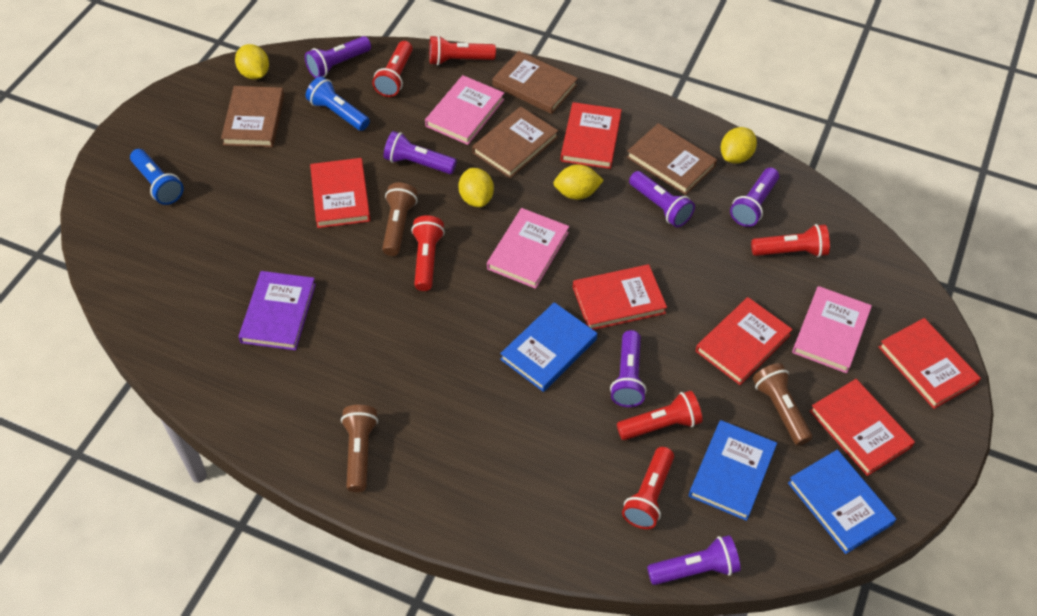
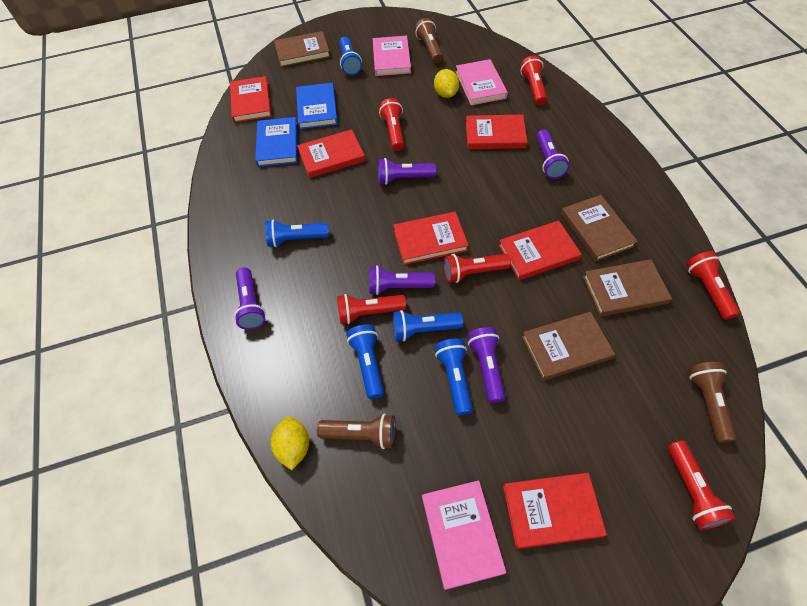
blue book: [500,302,597,392] [689,420,777,521] [788,450,896,554] = 3 -> [255,117,298,167] [296,83,338,129] = 2
blue flashlight: [130,149,183,205] [306,76,370,131] = 2 -> [265,219,329,247] [339,37,362,75] [347,324,384,399] [393,310,463,341] [435,338,473,415] = 5
purple book: [239,271,316,350] = 1 -> none = 0
purple flashlight: [305,36,371,78] [384,131,457,174] [610,330,647,407] [629,171,695,227] [647,535,740,585] [730,168,779,227] = 6 -> [234,267,266,330] [369,265,435,295] [378,158,436,185] [467,327,505,403] [536,129,570,179] = 5
yellow lemon: [235,44,269,79] [459,168,494,207] [553,164,604,200] [721,127,757,164] = 4 -> [271,416,309,470] [434,69,459,98] = 2

